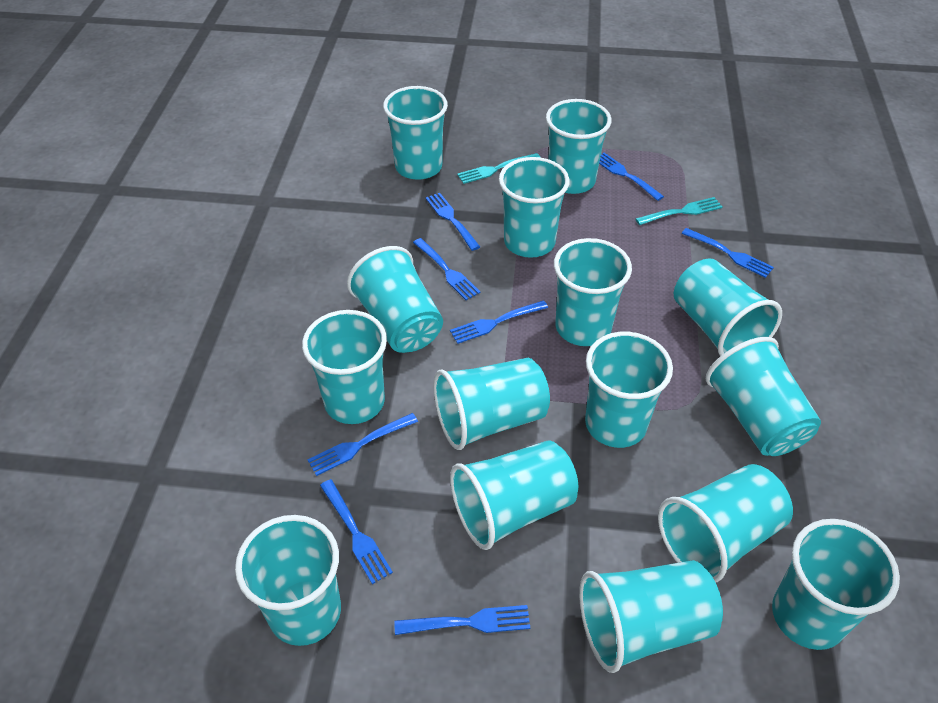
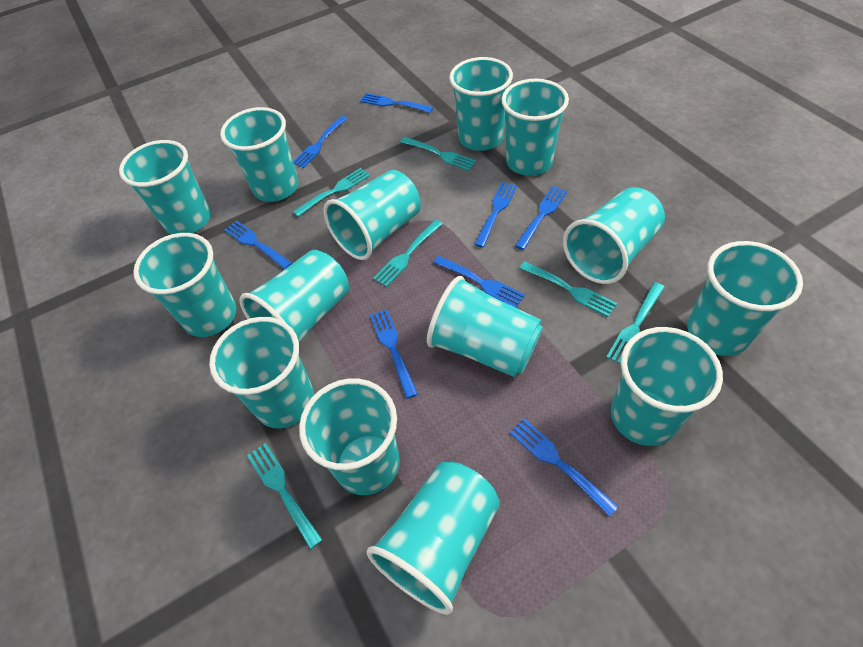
turquoise cup: [235,515,341,646] [302,310,387,424] [347,246,443,353] [383,86,448,180] [433,358,550,450] [450,441,578,550] [499,157,570,258] [546,99,611,194] [554,238,632,346] [579,560,723,673] [585,332,673,448] [658,464,793,583] [674,259,782,356] [706,337,821,456] [772,519,900,650] = 15 -> [119,140,211,234] [133,233,236,337] [209,317,314,429] [220,107,299,202] [239,250,349,343] [299,378,400,495] [324,170,421,260] [366,462,500,615] [427,276,543,377] [449,57,513,151] [501,78,569,176] [563,187,665,284] [611,327,723,446] [687,241,803,356] = 14
turquoise fork: [457,153,541,184] [635,197,723,225] = 2 -> [247,443,322,549] [293,168,370,217] [373,220,442,287] [400,137,476,171] [520,261,617,317] [606,282,665,364] = 6

